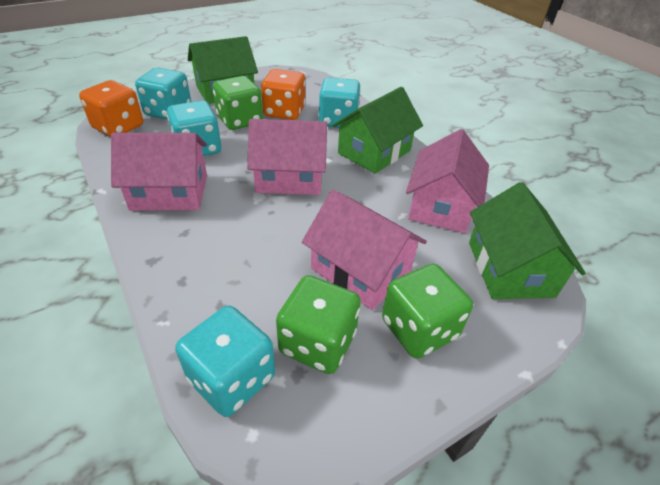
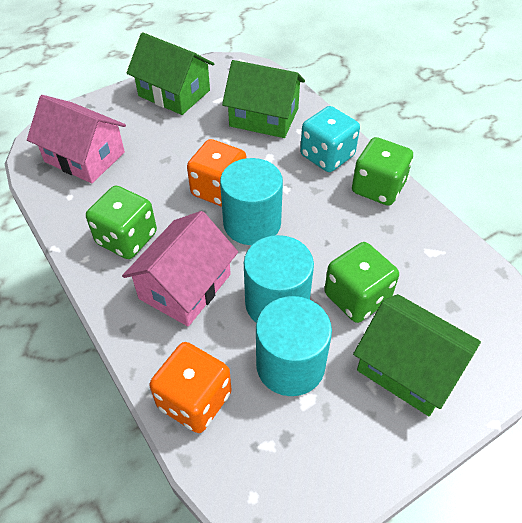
pink house: [111,133,207,211] [247,119,327,195] [302,190,427,310] [406,129,489,233] = 4 -> [27,95,126,183] [122,211,238,327] = 2
turquoise cylinder: none = 0 -> [220,158,283,245] [244,235,314,323] [256,296,332,396] = 3
turquoise dice: [135,68,191,120] [167,100,221,156] [175,306,275,417] [318,77,361,128] = 4 -> [300,106,360,172] = 1

